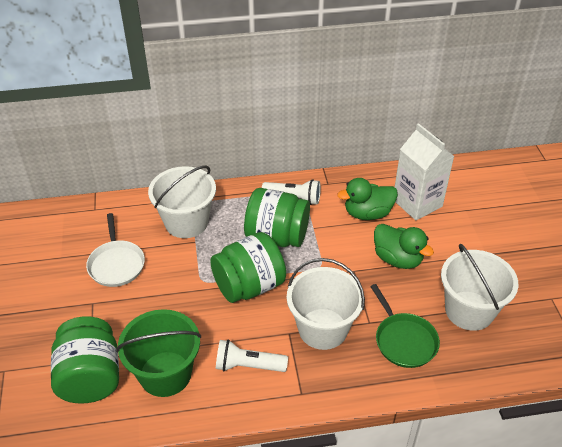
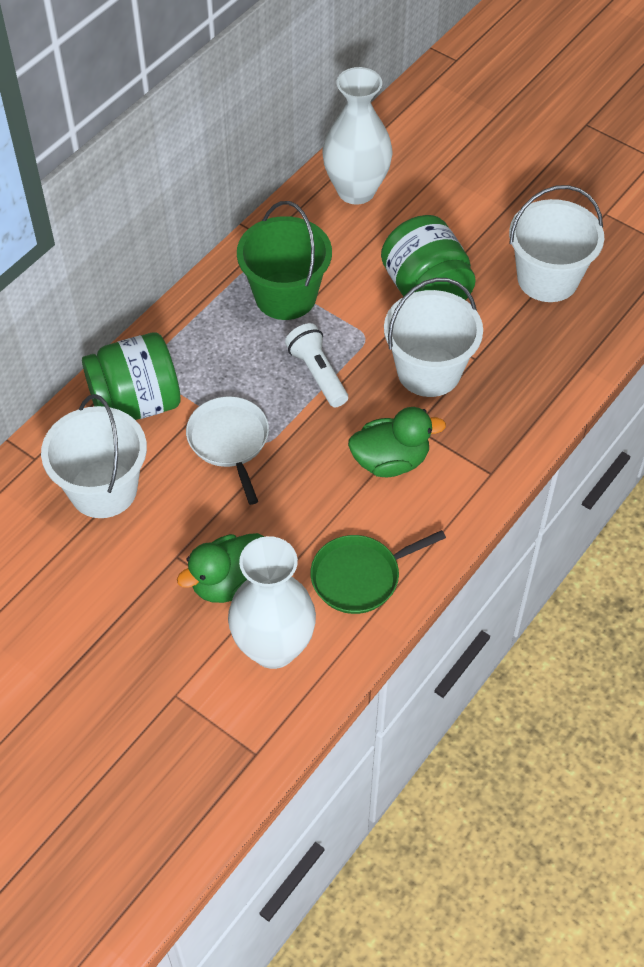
green jar: [51,316,119,404] [210,232,286,303] [244,188,310,247] = 3 -> [82,332,181,420] [381,215,476,300] = 2
white carton: [395,123,454,220] = 1 -> none = 0
white flashlight: [216,340,288,372] [262,179,321,205] = 2 -> [285,323,348,407] = 1
white vase: none = 0 -> [228,536,316,669] [322,67,393,205] = 2

